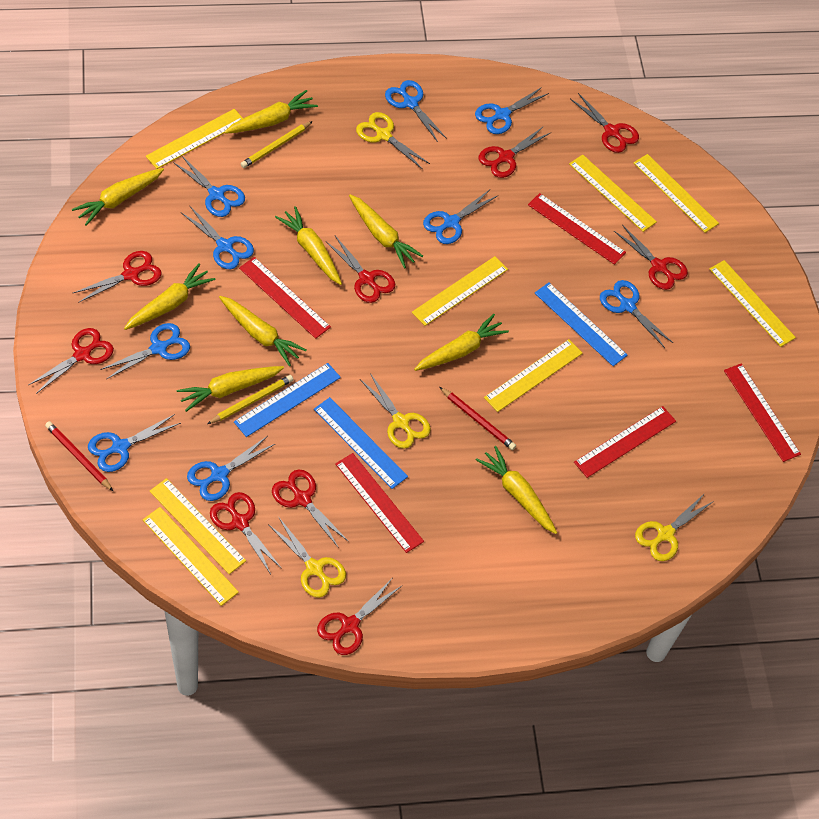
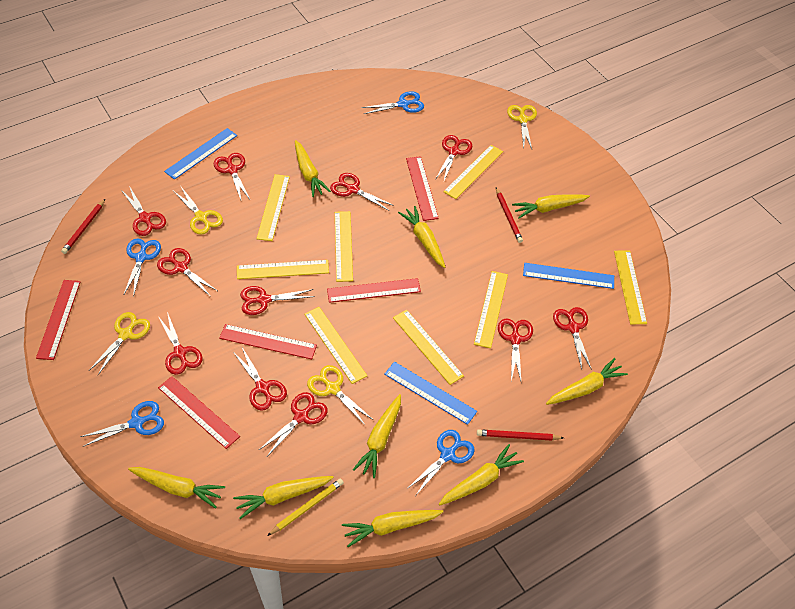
blue scissors: [88,414,181,472] [100,323,190,379] [173,156,245,217] [182,205,254,269] [187,436,275,501] [385,80,447,142] [423,190,497,244] [475,87,549,134] [600,280,673,348] = 9 -> [80,401,164,447] [123,238,161,297] [361,91,424,114] [407,430,475,495] = 4
red pencil: [45,421,113,491] [440,387,516,450] = 2 -> [61,199,105,254] [477,429,564,441] [496,187,523,243] = 3
red scissors: [29,328,114,394] [73,251,162,303] [210,492,282,574] [272,469,349,548] [317,579,401,655] [325,236,395,303] [478,126,550,178] [570,93,639,153] [614,225,688,290] = 9 -> [121,186,166,236] [157,248,217,297] [158,312,203,375] [214,153,250,200] [233,347,287,411] [240,286,315,315] [259,392,328,456] [330,173,394,211] [436,135,472,181] [498,319,533,381] [553,307,592,370] = 11
yellow pencil: [207,375,294,424] [241,121,313,168] = 2 -> [267,479,344,536] = 1

